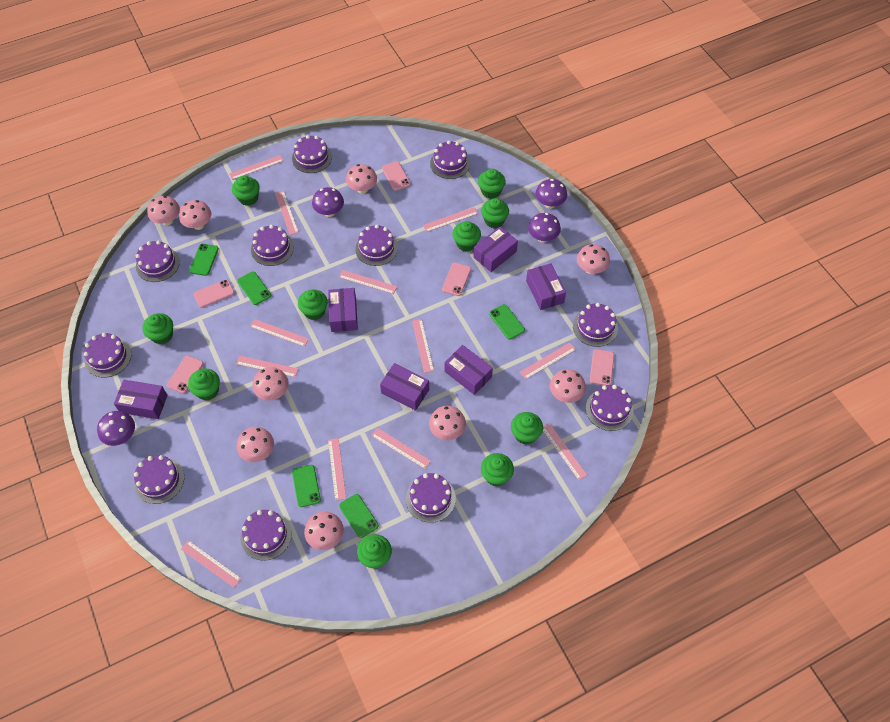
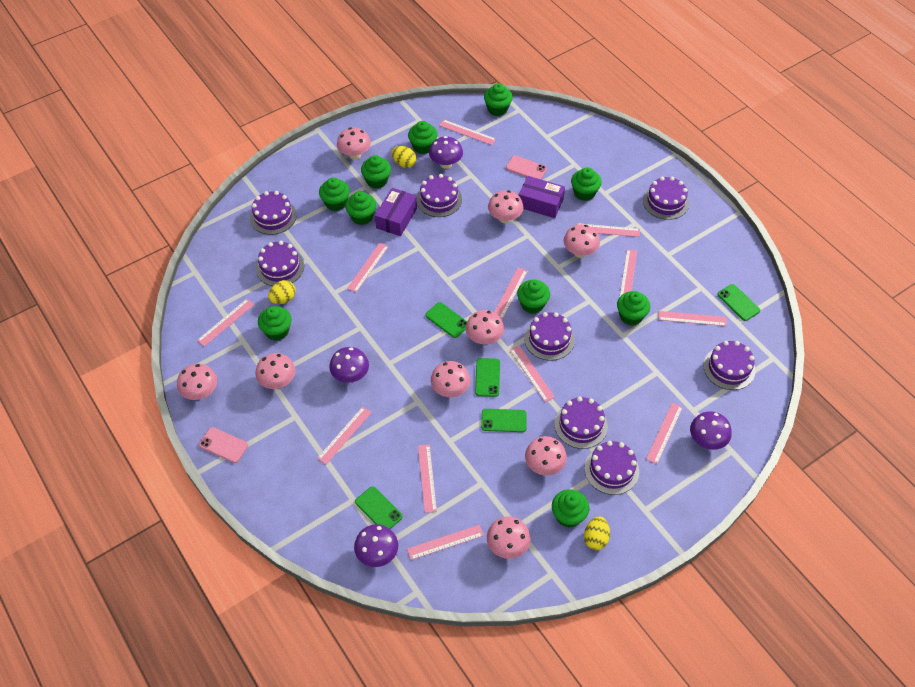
pink phone: [167,356,204,394] [194,279,234,308] [382,161,411,191] [442,263,471,296] [590,349,614,385] = 5 -> [199,427,248,463] [506,155,547,179] = 2
purple box: [114,380,168,419] [328,288,358,332] [380,363,429,411] [445,345,493,395] [474,227,518,272] [526,263,566,310] = 6 -> [375,188,417,236] [519,176,565,218] = 2
purple cake: [84,333,131,378] [134,455,184,504] [136,240,180,282] [240,510,292,560] [251,225,294,266] [292,135,332,173] [355,225,398,266] [406,473,456,523] [430,141,470,179] [573,303,618,347] [586,385,633,431] = 11 -> [250,191,297,235] [256,241,304,286] [417,174,462,217] [524,312,575,361] [554,396,608,449] [584,441,639,495] [643,177,689,220] [703,341,755,390] = 8
yellow egg: none = 0 -> [268,280,296,304] [392,146,416,168] [584,516,610,550] = 3

